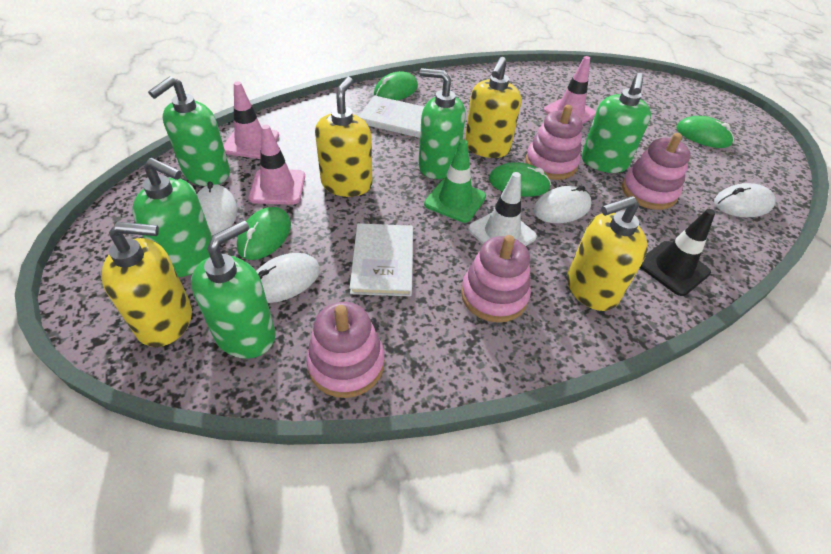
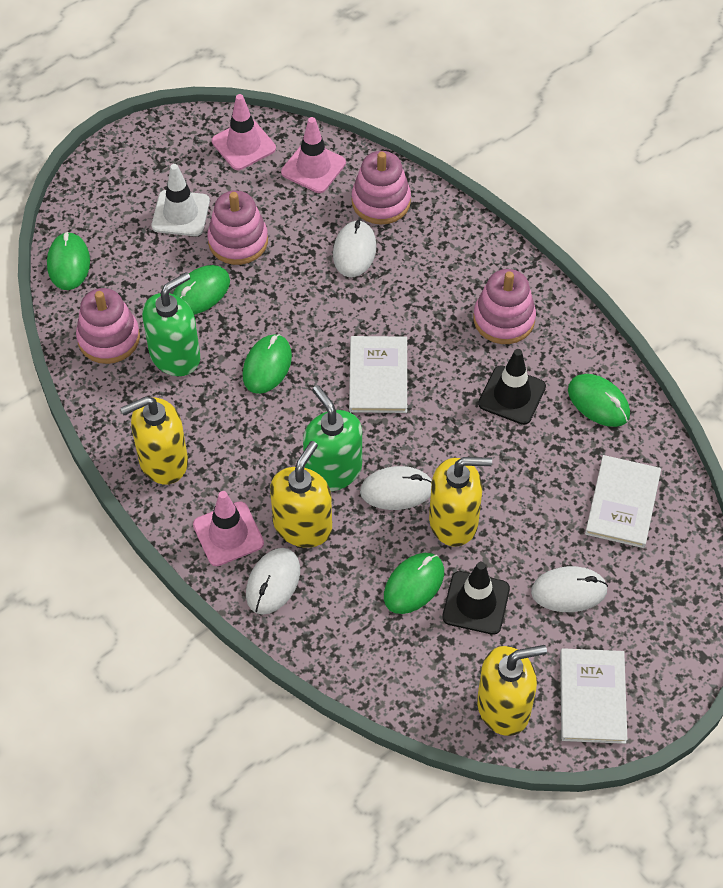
black traffic cone: [640,209,715,296] = 1 -> [442,562,510,635] [478,349,546,425] = 2
green mouse: [237,207,291,260] [374,71,418,100] [489,162,551,196] [676,116,734,148] = 4 -> [47,232,90,290] [173,265,230,315] [243,334,292,394] [384,553,444,614] [568,374,630,427] = 5
green soap dispenser: [132,158,212,277] [148,76,230,186] [191,220,276,359] [418,68,466,179] [582,73,651,173] = 5 -> [142,272,200,376] [303,385,362,491] = 2
green traffic cone: [424,140,486,223] = 1 -> none = 0
white book: [350,223,413,296] [358,95,424,138] = 2 -> [349,336,407,413] [560,648,627,744] [585,455,661,548] = 3

